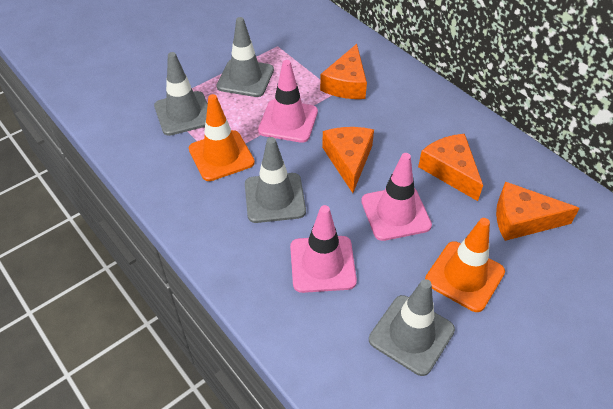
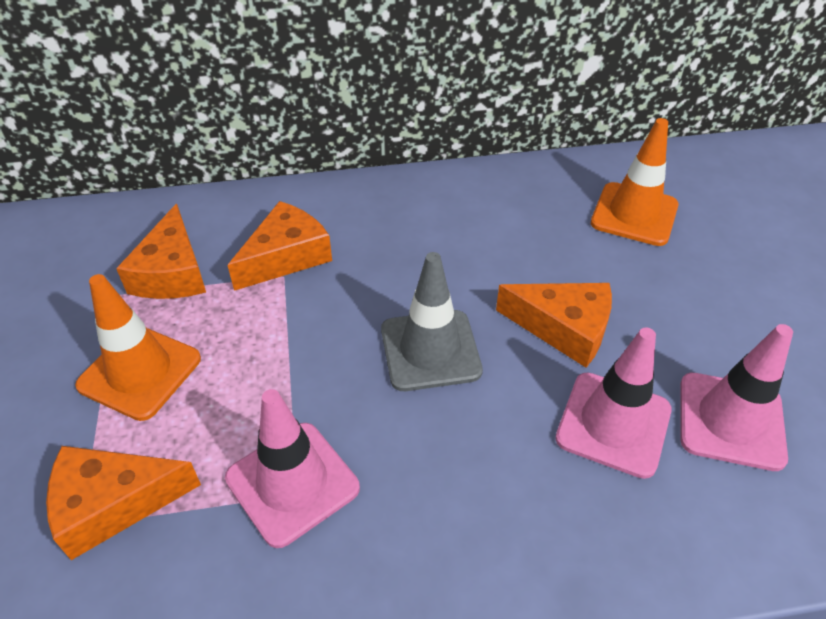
grey traffic cone: [154,52,208,136] [216,17,274,97] [245,137,306,223] [369,279,455,376] = 4 -> [381,252,483,391] = 1

